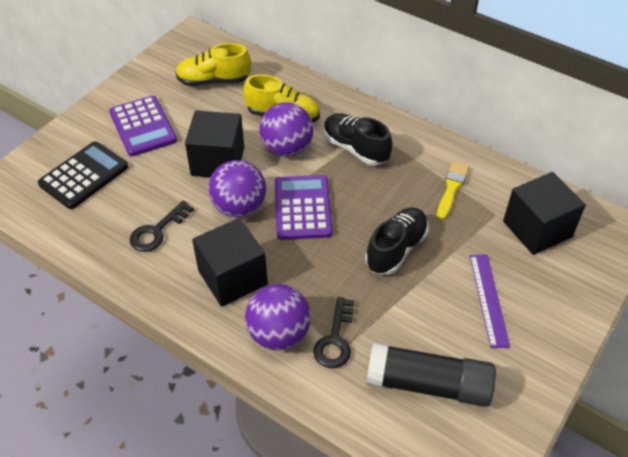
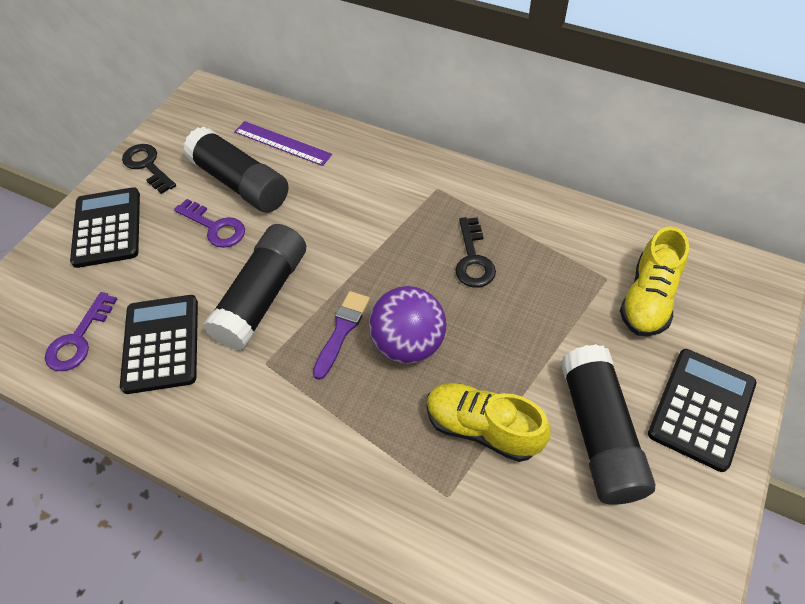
black calculator: [38,141,128,209] = 1 -> [70,187,140,268] [120,295,198,394] [648,349,757,472] = 3
black cube: [185,110,244,178] [192,218,268,307] [503,172,586,255] = 3 -> none = 0
black glue stick: [366,342,496,407] = 1 -> [183,126,288,213] [203,224,306,350] [560,344,655,505] = 3
black shoe: [324,113,392,165] [365,207,429,275] = 2 -> none = 0
purple ball: [208,160,266,218] [245,284,311,350] [260,102,313,157] = 3 -> [369,286,446,364] = 1
purple brush: none = 0 -> [313,291,370,380] = 1
purple calculator: [109,96,177,156] [275,175,333,240] = 2 -> none = 0
purple key: none = 0 -> [45,292,117,371] [174,199,245,248] = 2
yellow brush: [437,162,469,220] = 1 -> none = 0

